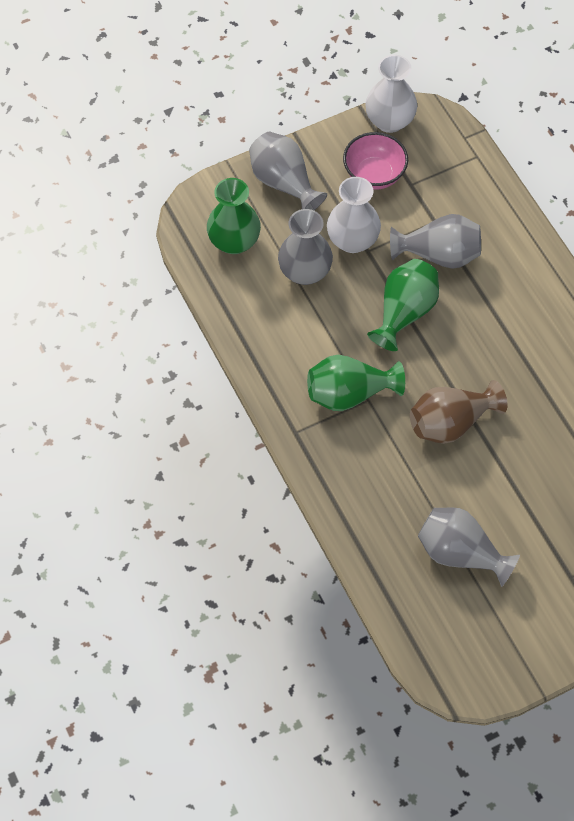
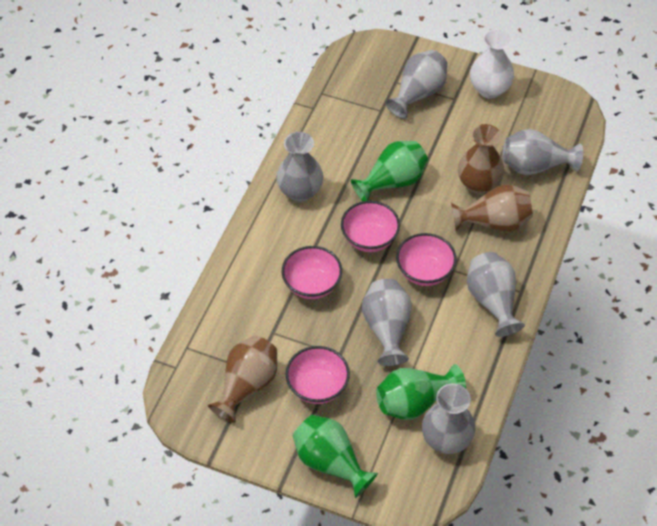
brown vase: [410,380,508,444] = 1 -> [208,335,277,423] [451,184,533,232] [458,124,505,194] = 3
grey vase: [249,131,327,210] [278,209,333,285] [390,214,481,269] [418,507,520,587] = 4 -> [277,132,323,202] [362,279,412,366] [385,50,448,119] [422,383,476,454] [467,252,525,337] [503,129,583,175] = 6
pink bowl: [343,132,408,190] = 1 -> [282,246,342,299] [286,346,350,404] [341,201,400,252] [396,233,457,286] = 4
white vase: [327,177,381,253] [365,55,417,133] = 2 -> [470,29,514,98] = 1

